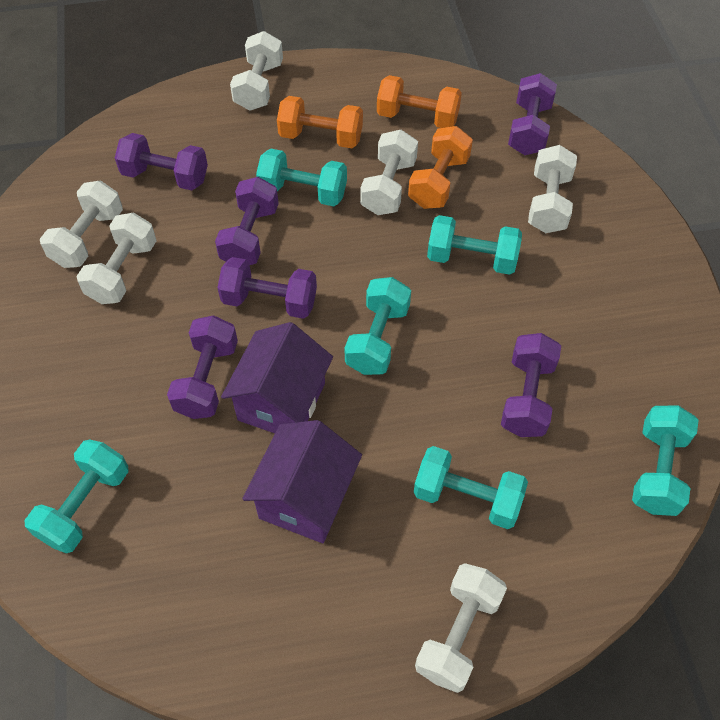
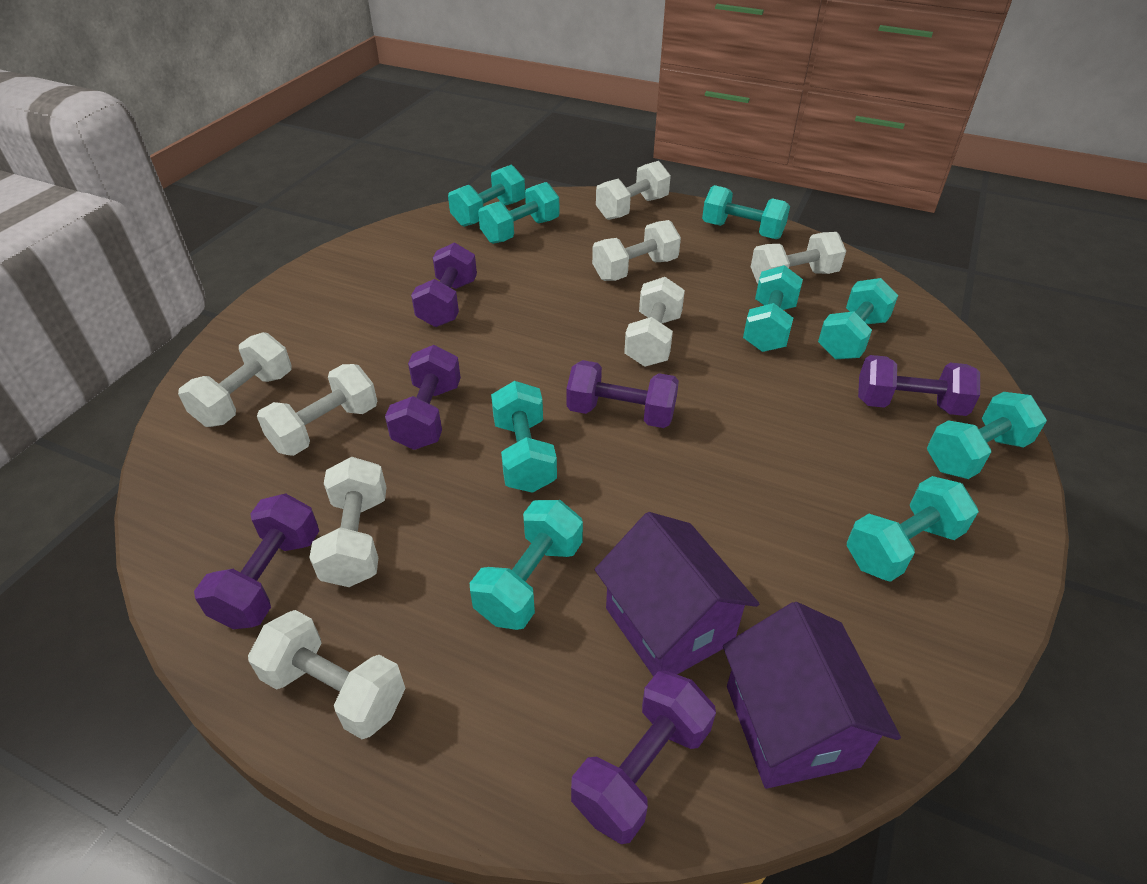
orange dumbbell: [277,96,363,148] [377,75,462,128] [408,126,473,209] = 3 -> none = 0
turquoise dumbbell: [24,439,129,553] [256,149,347,206] [344,277,411,375] [414,446,528,529] [427,215,522,275] [632,405,699,516] = 6 -> [448,165,525,227] [470,500,583,630] [478,182,560,244] [491,381,557,493] [702,185,790,239] [743,265,803,352] [818,278,898,359] [847,476,979,582] [927,392,1047,479] = 9
white dumbbell: [40,180,123,268] [77,213,156,304] [230,31,283,111] [360,130,418,215] [415,563,507,693] [528,145,577,233] = 6 -> [178,332,291,427] [248,610,406,739] [257,364,377,456] [309,457,386,587] [592,220,681,281] [596,161,671,220] [624,277,685,367] [751,232,846,284] = 8

